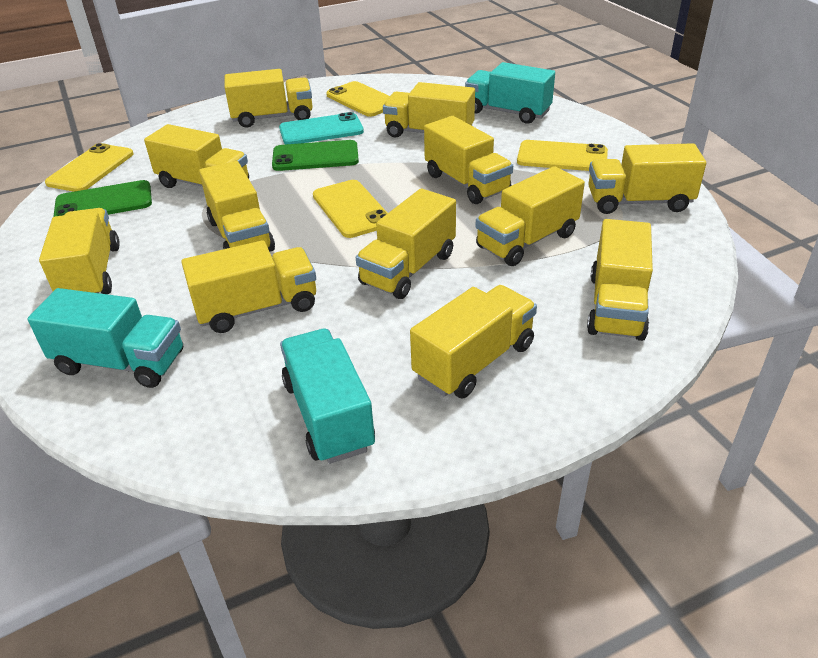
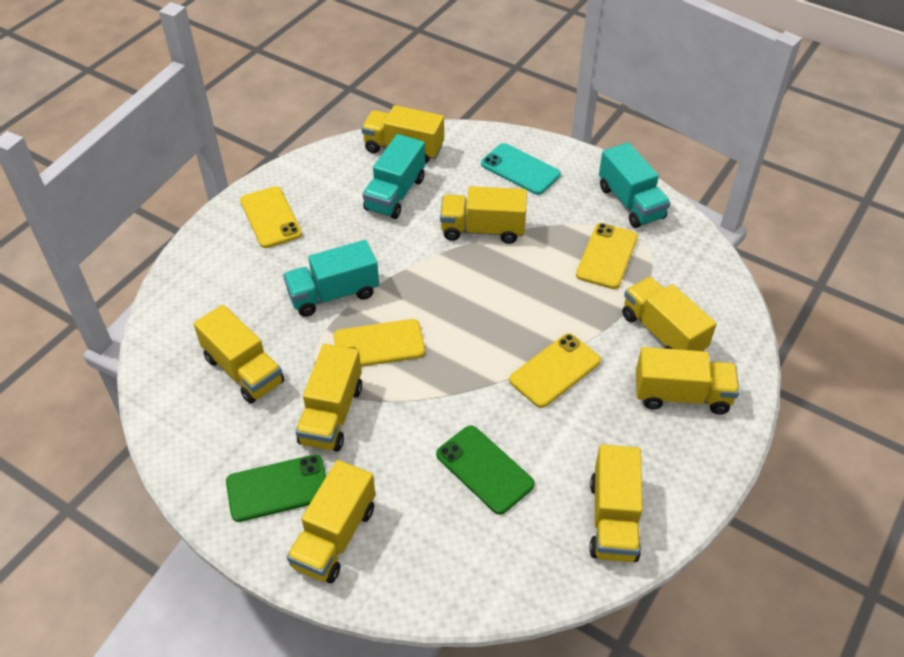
yellow truck: [39,208,120,294] [144,124,249,188] [181,240,316,333] [199,161,275,252] [224,69,313,128] [356,188,456,299] [383,82,475,138] [410,285,537,398] [424,116,513,204] [475,166,585,266] [587,219,653,341] [589,143,706,214] = 12 -> [193,305,284,404] [286,460,376,583] [295,344,362,451] [361,105,444,164] [440,186,527,244] [589,444,643,562] [622,277,717,351] [636,347,739,415] = 8

